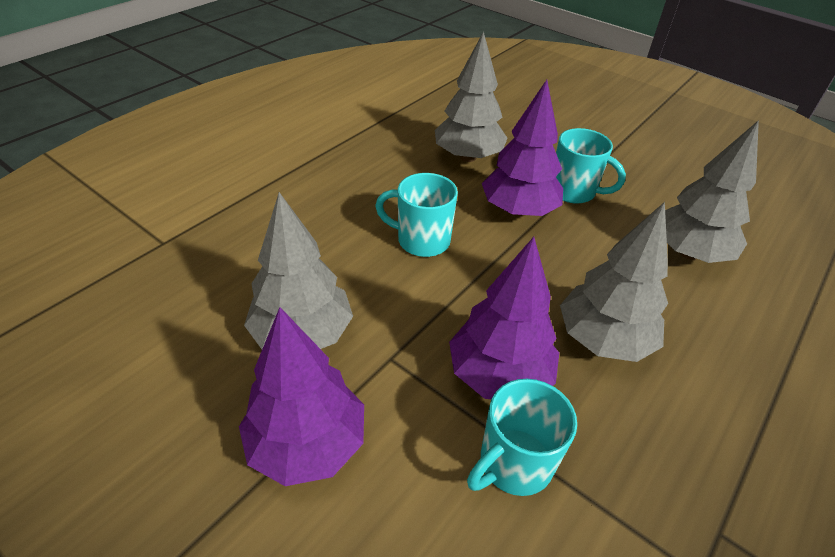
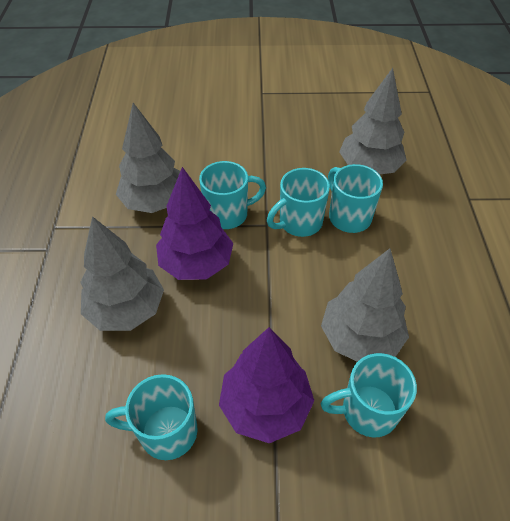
purple tree: [239,307,364,486] [449,237,559,399] [482,80,563,217] = 3 -> [156,167,233,280] [219,327,314,443] = 2
turquoise mug: [375,173,458,257] [467,379,577,496] [556,128,626,204] = 3 -> [105,374,197,460] [199,161,266,229] [267,168,330,237] [321,353,417,437] [328,164,383,233] = 5

